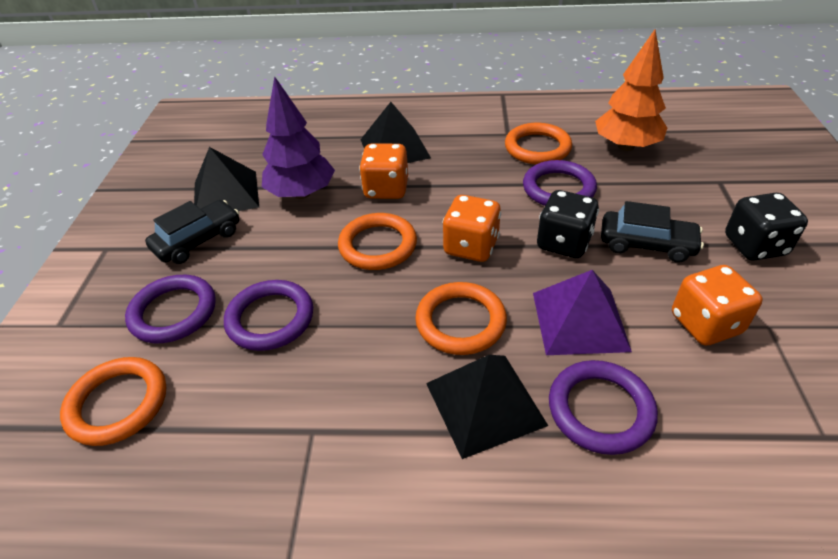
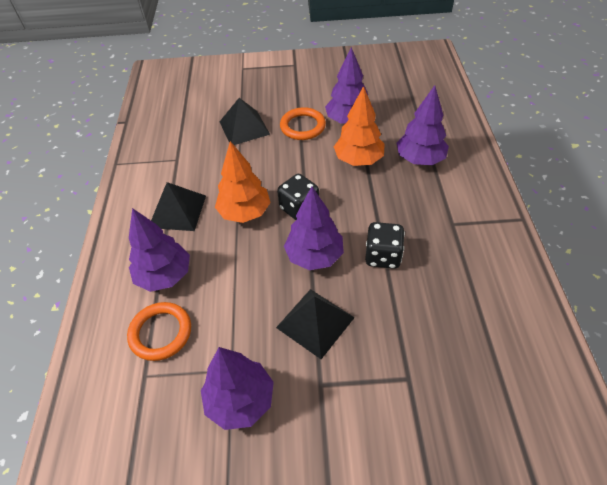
black car: [145,200,239,264] [601,201,704,263] = 2 -> none = 0
orange dice: [359,144,408,199] [442,195,501,262] [672,265,763,346] = 3 -> none = 0
orange ring: [60,357,167,446] [338,213,417,270] [415,282,507,355] [505,123,572,164] = 4 -> [127,302,191,361] [280,107,326,140] = 2
orange tree: [595,29,667,151] = 1 -> [215,141,271,223] [334,86,385,166] = 2
purple pyramid: [533,270,632,355] = 1 -> none = 0
purple ring: [125,275,216,343] [224,280,313,351] [523,160,597,206] [549,360,658,455] = 4 -> none = 0
purple tree: [262,76,335,199] = 1 -> [129,208,190,292] [201,347,274,430] [284,187,344,270] [325,47,368,124] [397,85,449,165] = 5

